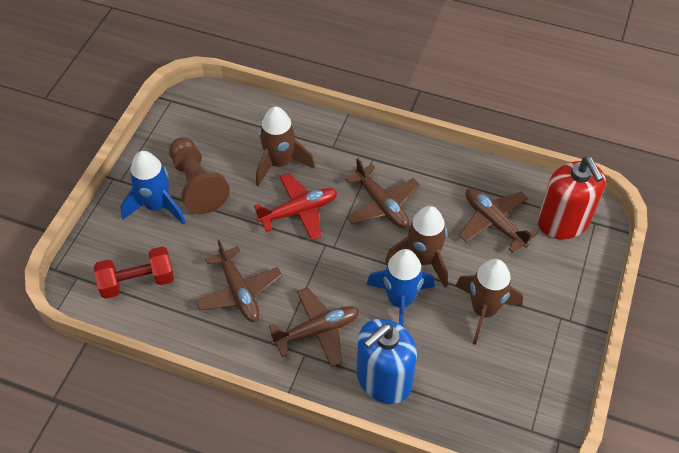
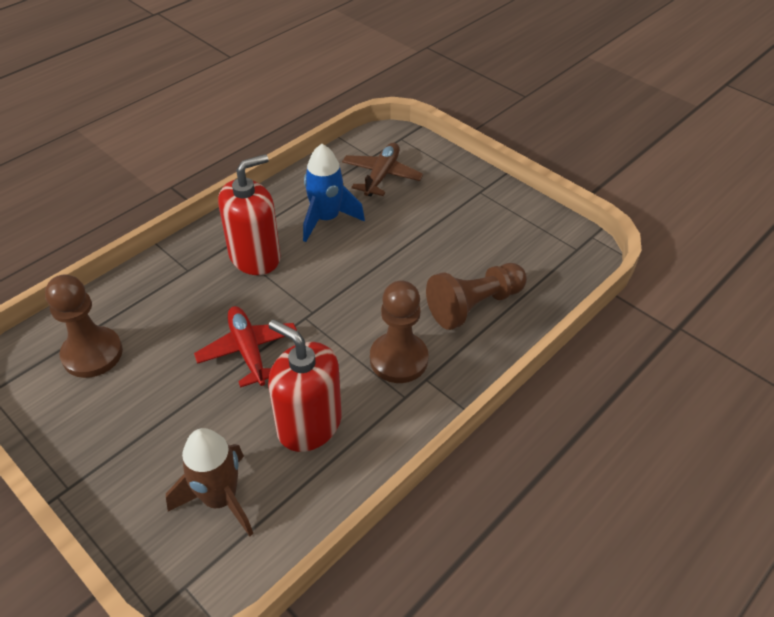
blue rocket: [120,151,186,225] [366,249,435,327] = 2 -> [303,144,365,242] = 1
blue soap dispenser: [356,319,417,404] = 1 -> none = 0
brown pawn: [169,137,230,214] = 1 -> [45,275,123,378] [370,280,429,383] [426,263,527,330] = 3
brown plane: [195,240,282,322] [269,287,360,367] [345,158,420,228] [459,188,537,253] = 4 -> [342,143,423,196] = 1
brown rocket: [256,107,315,186] [385,206,448,287] [455,259,523,345] = 3 -> [166,428,254,536] = 1
red dumbbell: [94,246,174,299] = 1 -> none = 0
red soap dispenser: [537,157,606,239] = 1 -> [218,154,281,275] [268,319,341,452] = 2

